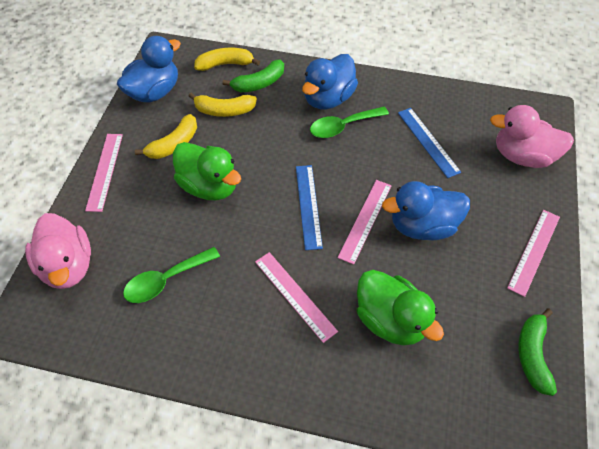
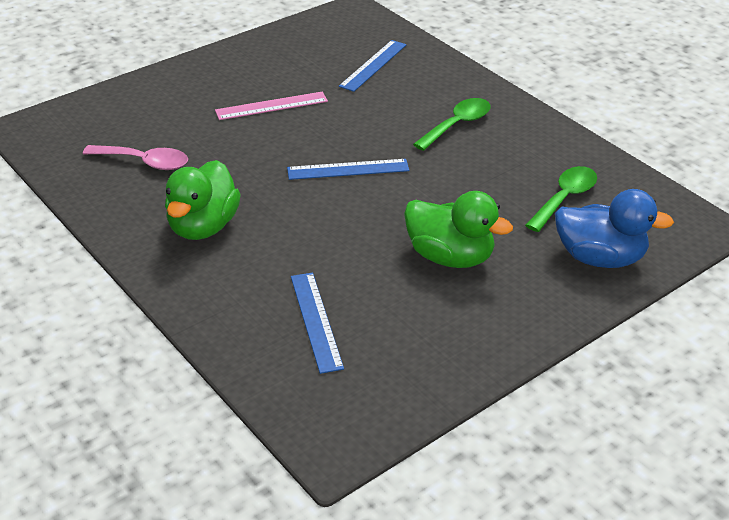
blue duck: [117,36,181,103] [302,54,358,109] [382,181,470,240] = 3 -> [555,189,674,268] = 1
blue ruler: [296,165,323,250] [398,108,461,178] = 2 -> [287,159,409,180] [291,273,344,374] [339,40,406,92] = 3
green banana: [222,60,284,92] [518,309,557,396] = 2 -> none = 0
pink duck: [25,213,91,289] [490,105,574,168] = 2 -> none = 0
pink ruler: [85,134,123,212] [255,252,338,343] [338,180,392,265] [507,210,560,297] = 4 -> [215,92,328,120] = 1
pink spoon: none = 0 -> [83,145,188,170] = 1
yellow banana: [135,114,197,159] [189,93,257,117] [194,48,260,71] = 3 -> none = 0

